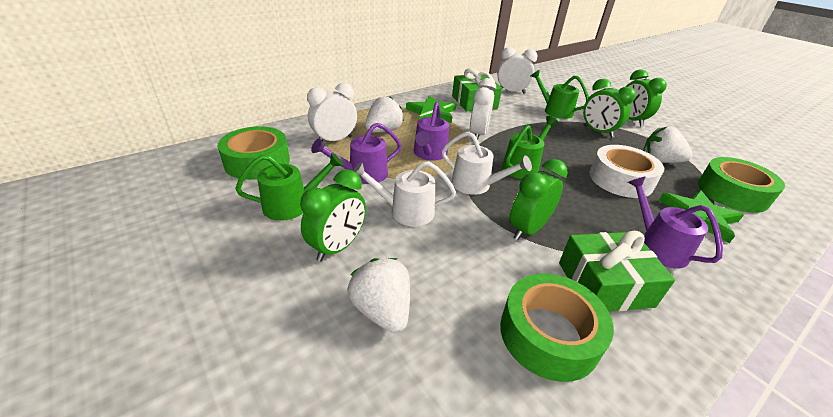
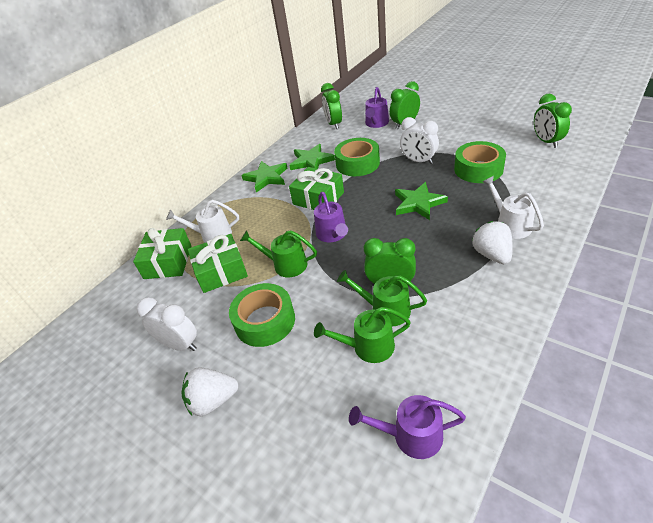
green gift: [452,68,502,111] [559,231,675,312] = 2 -> [133,228,191,279] [188,234,248,293] [289,167,344,210] = 3
green star: [406,95,457,123] [659,190,744,243] = 2 -> [241,161,287,192] [289,144,335,170] [395,182,448,220] = 3
white clock: [307,83,357,141] [470,78,496,140] [497,47,537,93] = 3 -> [136,297,197,351] [400,117,439,164] = 2
white strawberry: [348,258,410,333] [365,96,404,133] [643,126,693,163] = 3 -> [181,367,239,416] [472,221,513,264] = 2
white tape: [590,145,664,198] = 1 -> none = 0

